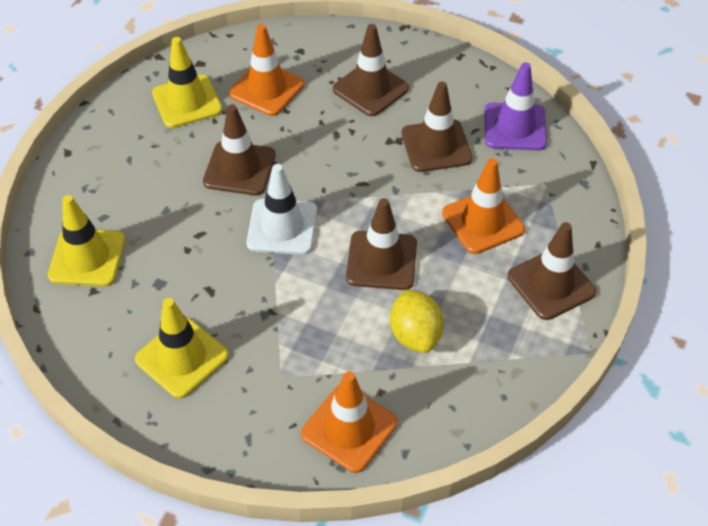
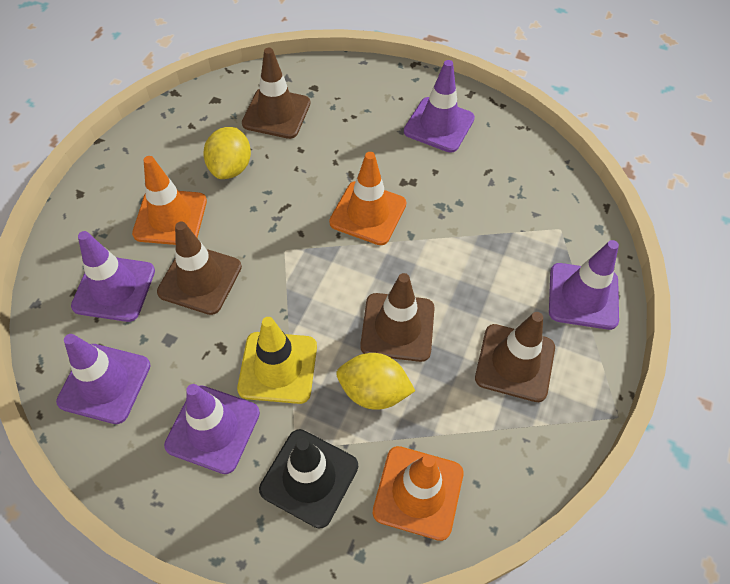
black traffic cone: none = 0 -> [259,429,358,529] = 1
brown traffic cone: [203,104,276,195] [333,24,409,116] [346,198,417,290] [402,82,472,172] [508,222,596,320] = 5 -> [157,222,242,315] [242,48,310,139] [360,273,435,362] [475,312,555,402] = 4
purple traffic cone: [484,62,547,150] = 1 -> [56,334,151,424] [71,231,155,322] [164,384,260,474] [404,60,475,153] [549,240,619,330] = 5
white traffic cone: [246,164,318,255] = 1 -> none = 0
yellow lemon: [390,289,444,353] = 1 -> [203,127,251,179] [336,353,415,410] = 2
yellow traffic cone: [48,195,125,286] [135,298,229,399] [152,37,223,128] = 3 -> [237,317,317,404] = 1

